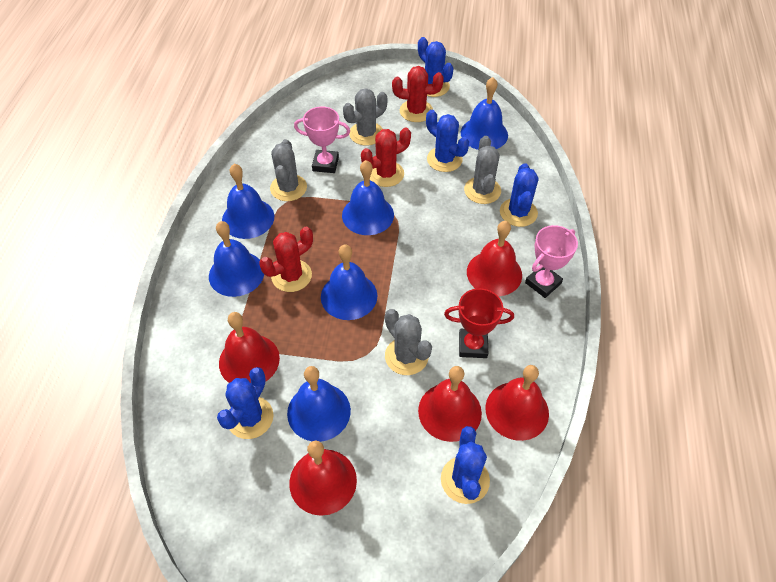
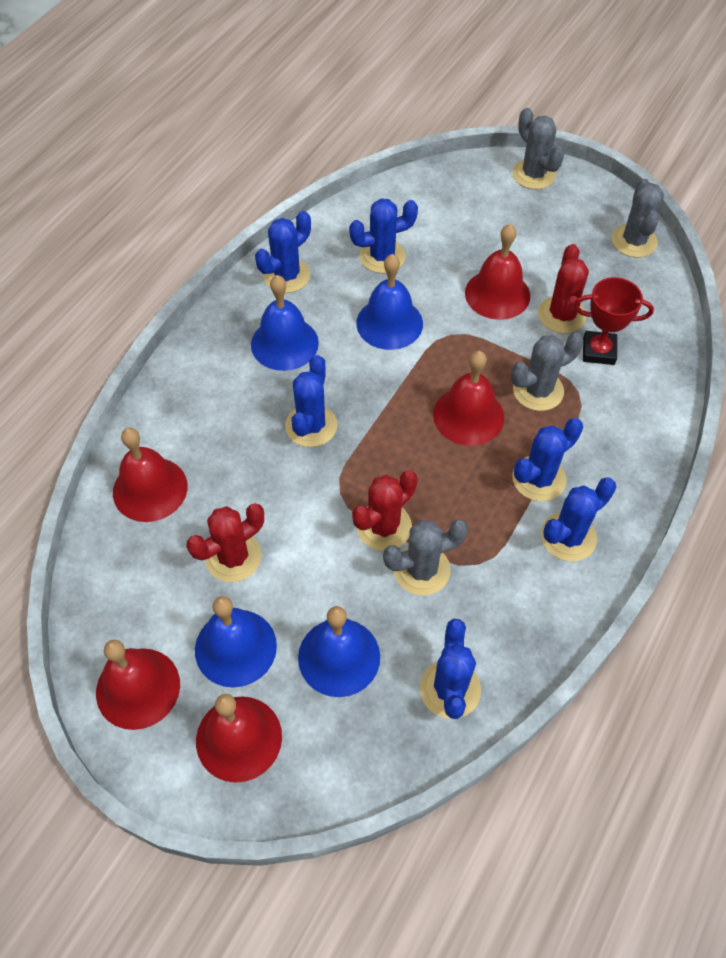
blue bell: [209,221,264,297] [222,164,274,239] [287,366,351,442] [321,244,378,320] [342,160,394,235] [461,77,508,150] = 6 -> [195,596,277,688] [251,275,319,371] [298,606,380,697] [356,254,423,350] = 4
blue cactus: [217,367,273,439] [418,37,454,97] [426,110,469,172] [441,426,490,504] [500,163,538,227] = 5 -> [255,211,311,293] [285,355,338,447] [349,199,418,273] [420,619,481,719] [512,418,583,501] [541,478,616,561] = 6
pink trophy: [294,107,350,173] [525,225,578,298] = 2 -> none = 0

